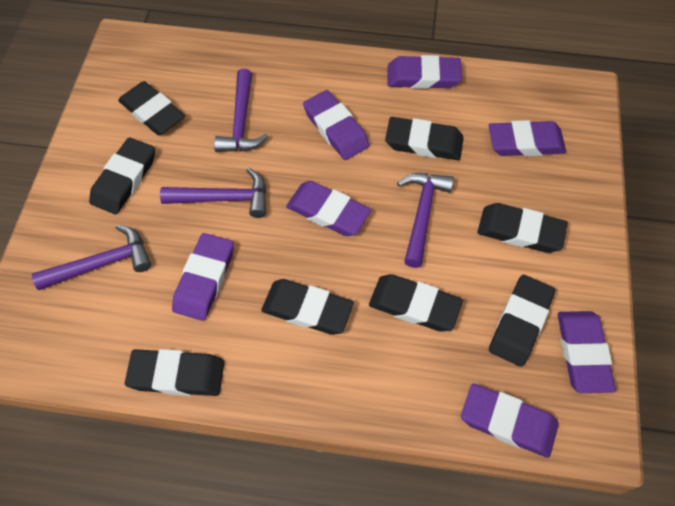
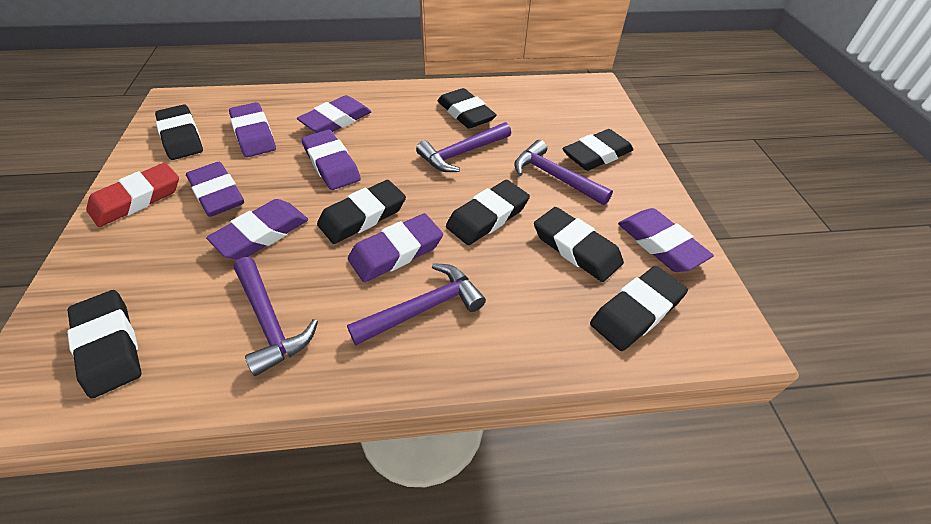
red eraser: none = 0 -> [86,163,179,227] = 1

